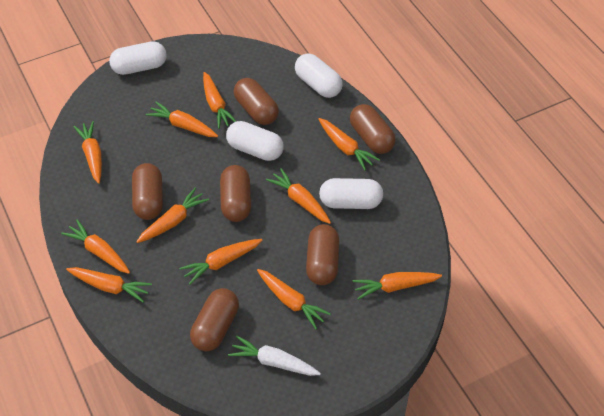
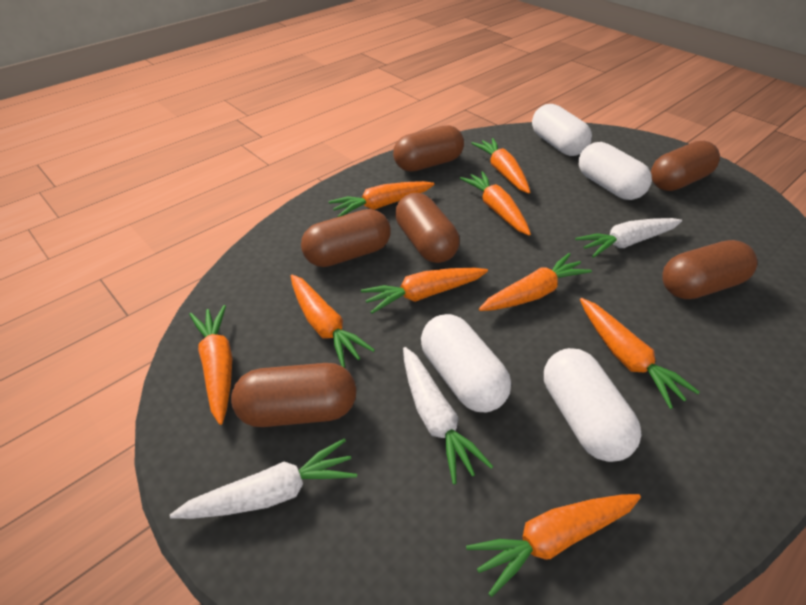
orange carrot: [61,220,130,274] [66,267,152,302] [74,121,102,184] [136,188,209,243] [146,102,218,137] [179,239,263,285] [203,72,237,129] [257,269,331,329] [266,168,331,224] [318,118,380,171] [353,272,442,300] = 11 -> [189,305,233,425] [291,275,375,368] [329,181,434,217] [361,268,488,314] [460,171,531,236] [466,494,641,597] [471,138,530,194] [479,253,592,311] [580,298,700,409] = 9
white carrot: [228,335,321,376] = 1 -> [170,438,357,519] [403,347,493,484] [575,218,682,258] = 3

